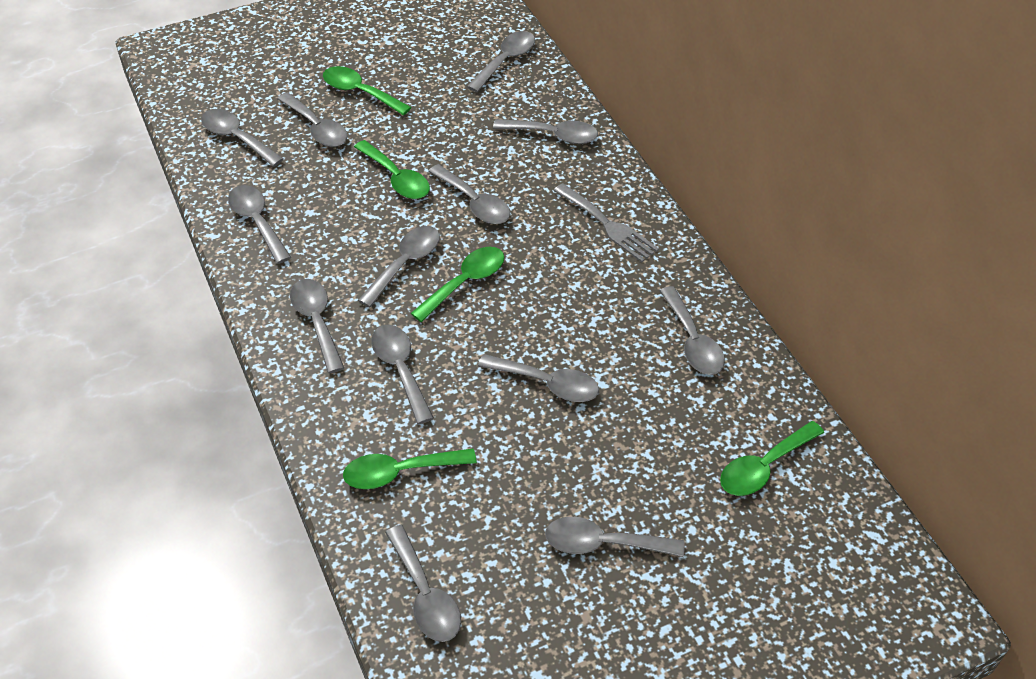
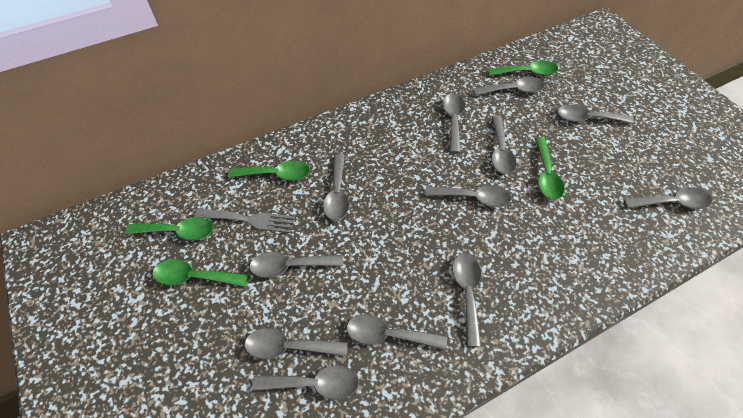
grey spoon: [201,109,283,167] [228,185,291,264] [277,92,347,147] [290,279,344,373] [358,226,440,307] [371,324,434,424] [385,525,461,642] [428,164,510,224] [467,31,535,92] [478,354,599,402] [493,119,598,144] [545,517,685,557] [660,286,725,375] = 13 -> [245,328,348,360] [249,252,343,278] [252,365,359,400] [323,154,349,221] [346,314,447,350] [425,185,511,207] [442,93,465,153] [452,253,481,347] [473,77,545,96] [491,116,516,174] [558,105,634,124] [623,187,712,209] = 12

